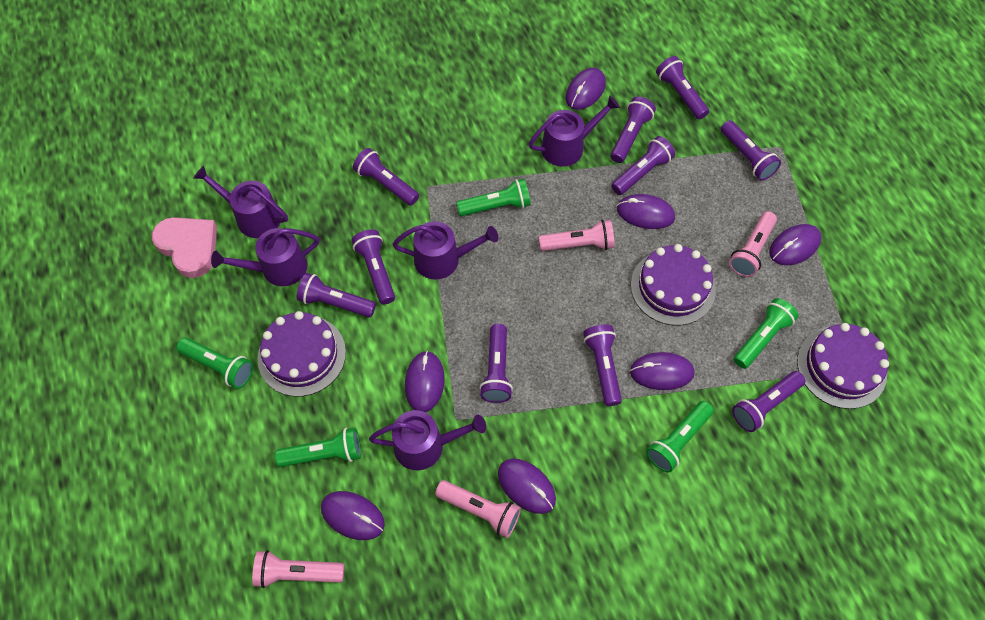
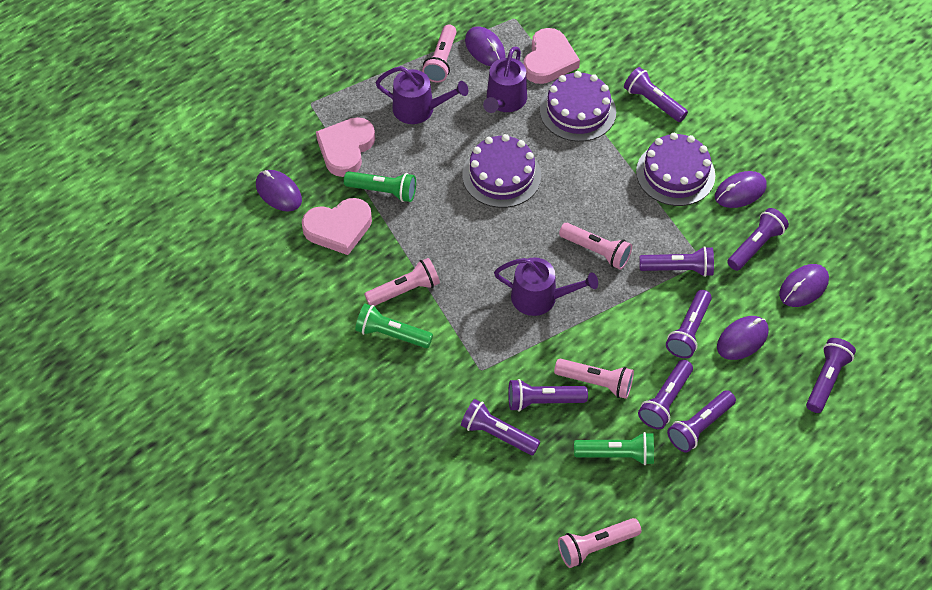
green flashlight: [176,338,253,389] [275,428,361,467] [456,179,531,216] [646,401,714,473] [734,298,798,369] = 5 -> [344,171,416,202] [355,304,433,348] [574,432,654,465] = 3
pink flashlight: [252,550,345,588] [435,480,521,538] [539,220,614,251] [729,211,777,277] = 4 -> [364,258,440,306] [422,25,457,83] [554,359,634,399] [558,518,641,568] [559,223,632,270] = 5
pink heart: [152,217,217,278] = 1 -> [302,198,372,255] [316,117,375,177] [524,28,580,84] = 3
purple flashlight: [297,273,376,317] [352,229,395,304] [353,148,419,206] [479,324,513,403] [583,324,622,406] [610,97,656,163] [611,136,675,195] [656,56,709,120] [721,120,781,181] [732,371,805,432] = 10 -> [461,399,540,455] [508,379,588,411] [624,67,688,122] [638,360,693,429] [639,246,714,277] [666,290,712,358] [667,390,736,453] [727,208,789,271] [806,338,856,413] = 9
purple mouse: [321,491,385,540] [405,351,444,412] [498,459,556,514] [565,68,606,110] [617,194,675,229] [630,352,694,390] [769,224,822,265] = 7 -> [256,170,302,212] [465,26,505,66] [715,171,767,208] [717,316,769,360] [779,264,829,307] = 5
purple watering can: [193,166,288,238] [211,228,319,286] [369,410,486,470] [393,221,498,280] [529,96,620,167] = 5 -> [376,66,468,124] [483,47,527,113] [494,257,598,316] = 3

